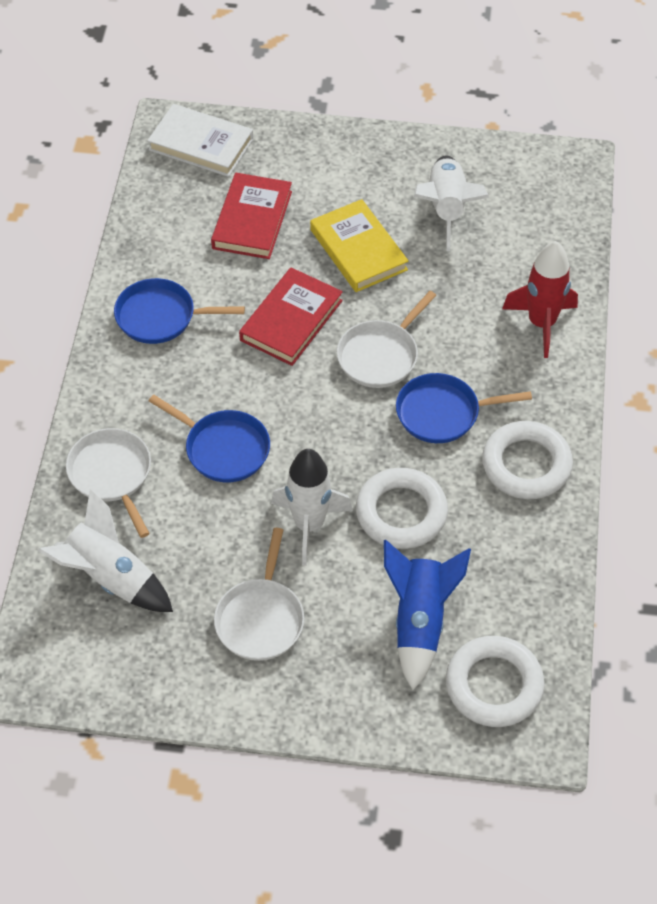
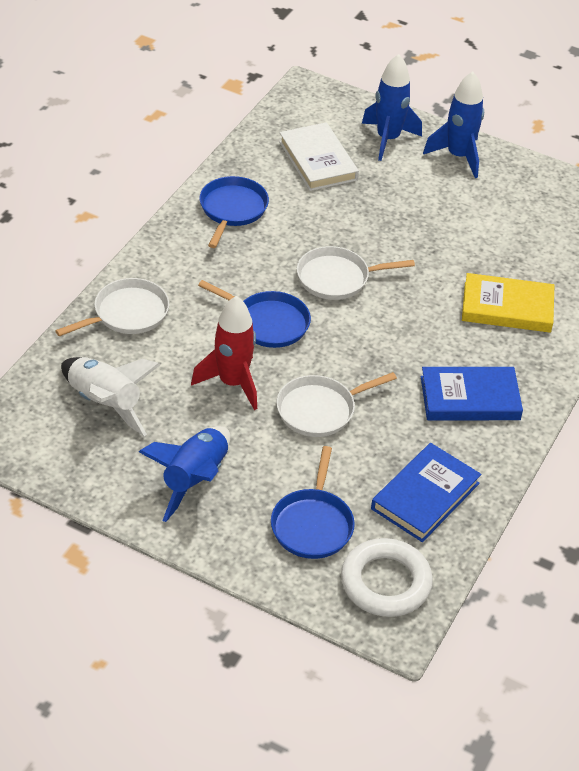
blue book: none = 0 -> [371,443,481,542] [421,367,523,420] = 2
blue rocket: [384,540,471,690] = 1 -> [139,426,230,522] [362,54,422,161] [423,71,484,178] = 3
red book: [211,173,292,259] [239,268,343,366] = 2 -> none = 0
white ring: [356,468,448,549] [446,636,545,727] [482,421,573,499] = 3 -> [341,538,433,617] = 1
white rocket: [38,489,173,612] [271,449,353,566] [414,156,489,251] = 3 -> [61,357,161,436] = 1

